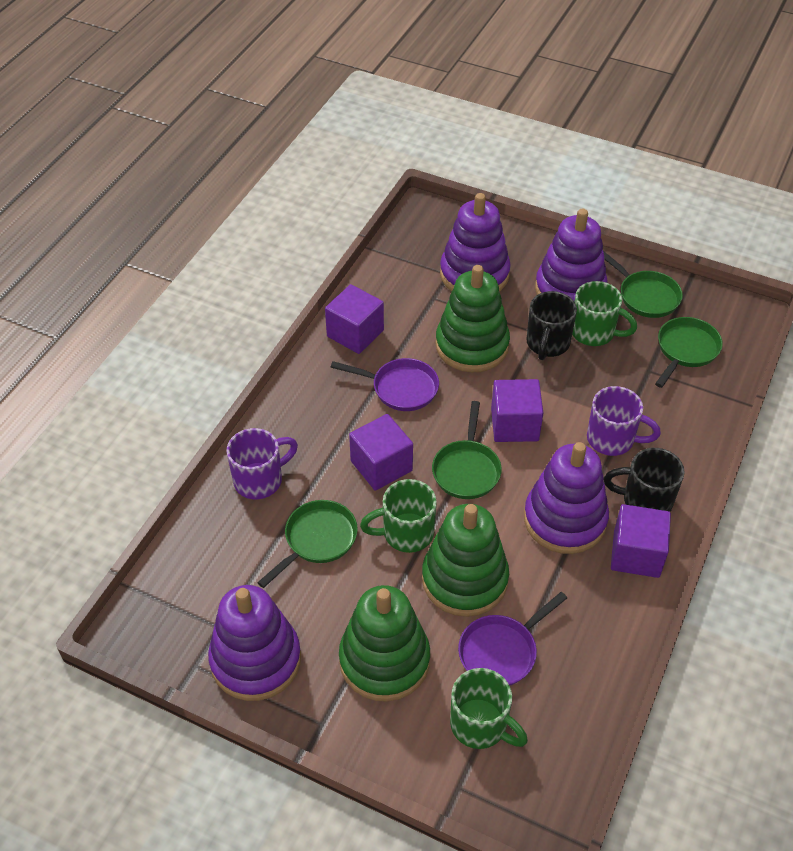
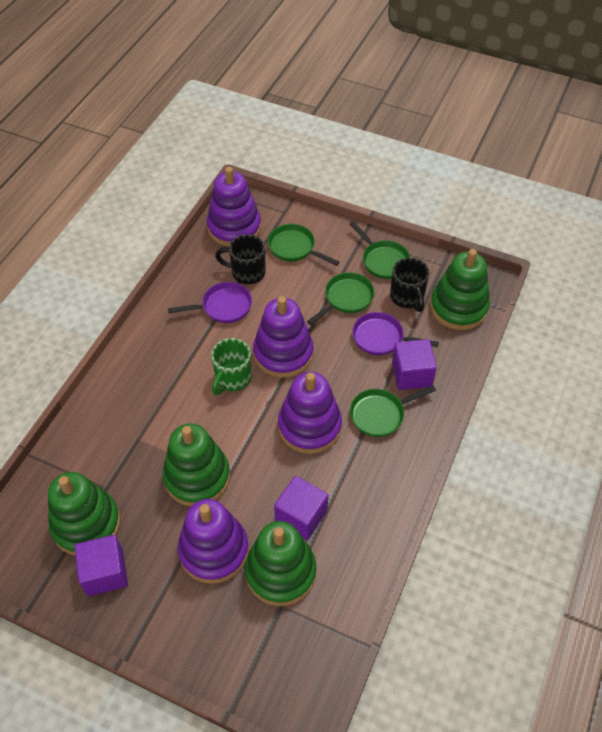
green mug: [360,479,437,553] [450,668,528,749] [572,281,637,346] = 3 -> [211,338,252,395] = 1
green stacking toy: [339,585,430,702] [422,504,509,617] [435,265,510,373] = 3 -> [48,472,120,555] [163,423,230,506] [245,521,316,606] [430,249,490,330] = 4
purple cube: [325,284,384,354] [349,414,413,491] [491,379,543,442] [611,504,671,578] = 4 -> [74,535,128,596] [274,476,328,540] [392,339,437,390] = 3
purple mug: [226,428,298,499] [587,386,661,456] = 2 -> none = 0

